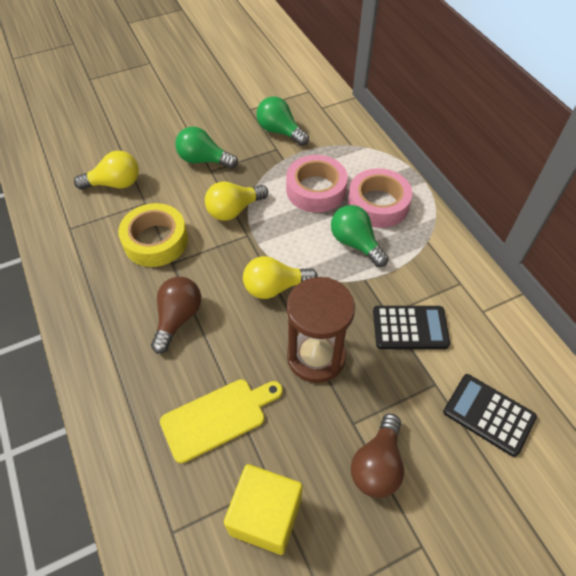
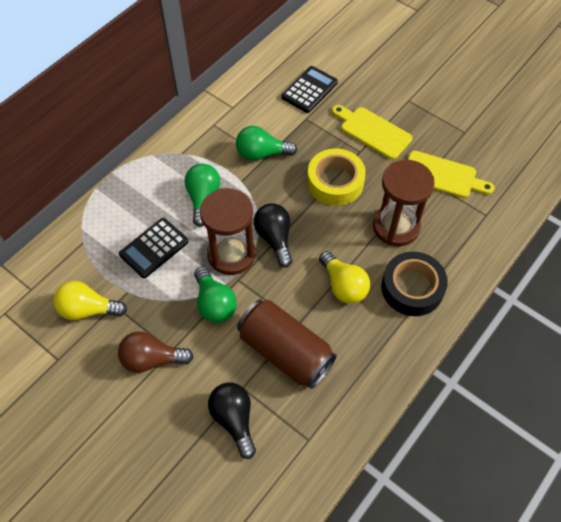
black light bulb: none = 0 -> [208,382,256,459] [254,203,292,268] = 2
black tape: none = 0 -> [381,252,448,316] = 1
brown can: none = 0 -> [237,300,337,389] = 1
brown hourglass: [287,277,355,383] = 1 -> [200,188,256,275] [373,160,435,246] = 2
brown light bulb: [151,277,201,354] [351,414,404,498] = 2 -> [118,331,193,373] = 1
pink tape: [286,155,348,213] [348,168,412,228] = 2 -> none = 0
yellow cube: [224,464,303,555] = 1 -> none = 0
yellow cutting board: [160,379,283,463] = 1 -> [332,105,412,159] [408,151,495,198] = 2
yellow light bulb: [74,151,139,190] [205,181,268,221] [243,256,318,299] = 3 -> [53,281,127,320] [319,251,370,304] = 2

